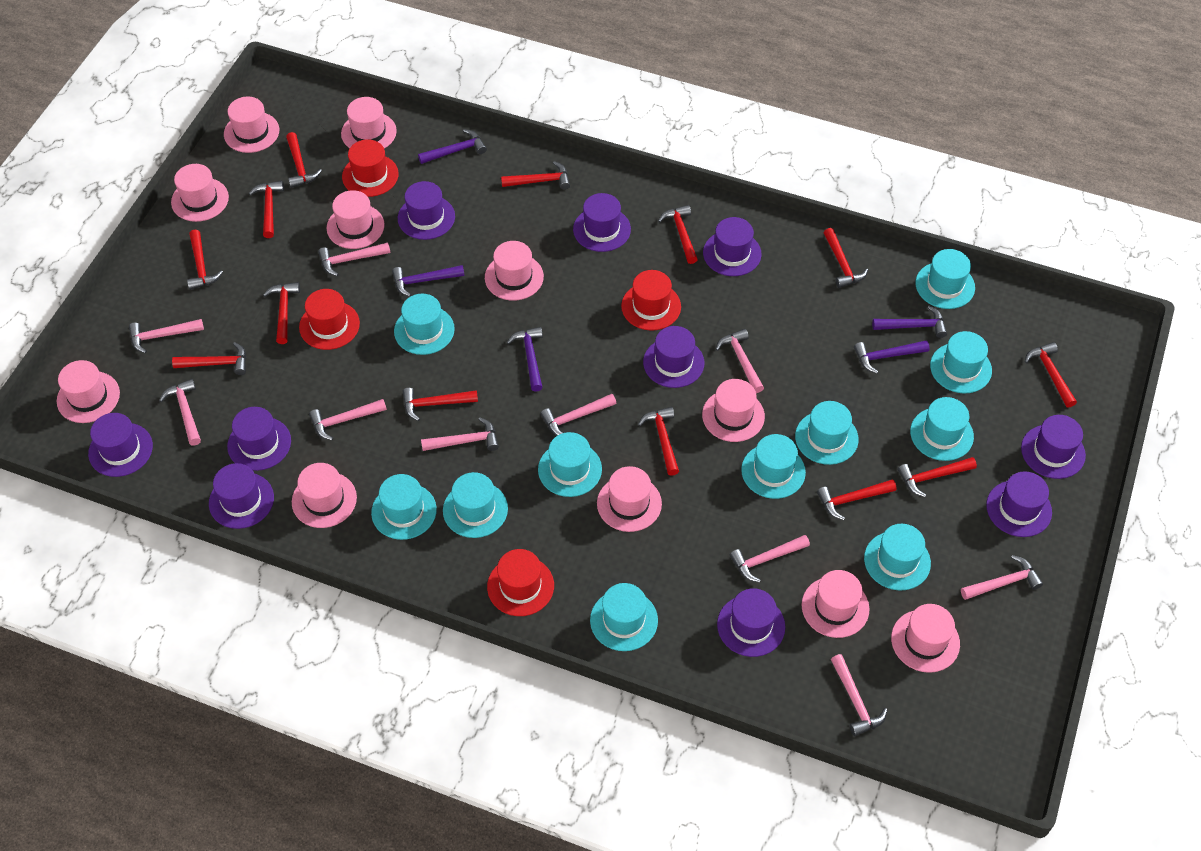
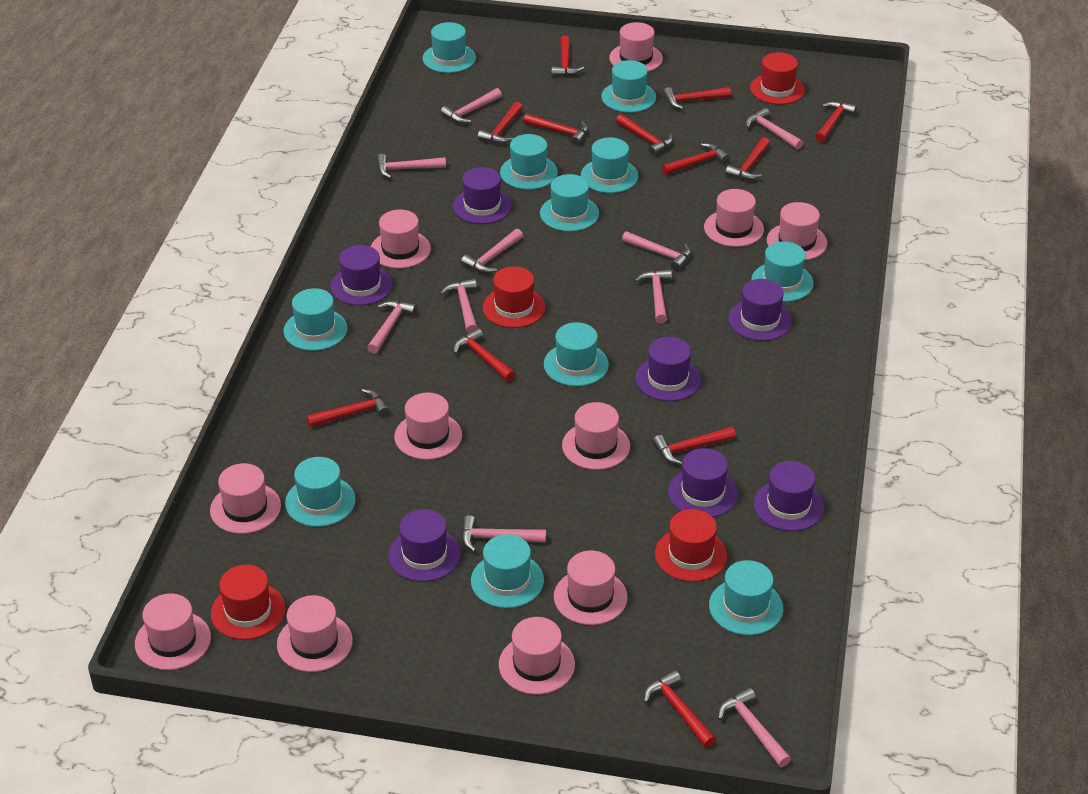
purple hammer: [392,265,464,297] [418,129,487,164] [507,327,543,392] [854,340,930,374] [872,306,947,338] = 5 -> none = 0
purple hat: [88,413,153,477] [209,463,274,529] [227,407,291,471] [398,181,455,240] [573,193,631,252] [643,326,704,388] [703,217,762,276] [717,588,785,657] [986,471,1052,537] [1021,415,1086,479] = 10 -> [330,245,393,306] [388,509,461,582] [453,167,512,224] [635,337,701,401] [668,448,738,517] [728,279,792,341] [753,461,824,531] = 7
red hammer: [172,342,246,375] [187,230,223,290] [249,181,284,238] [263,282,300,344] [286,132,322,188] [403,388,478,421] [501,161,570,190] [638,407,679,476] [658,205,698,264] [817,479,897,520] [824,228,868,288] [898,457,977,497] [1025,342,1077,408] = 13 -> [307,389,389,427] [453,328,515,381] [477,102,523,144] [523,114,588,146] [552,36,584,77] [616,114,673,156] [644,670,716,748] [652,427,736,465] [662,143,730,175] [663,87,731,110] [725,137,770,180] [816,101,857,142] = 12

